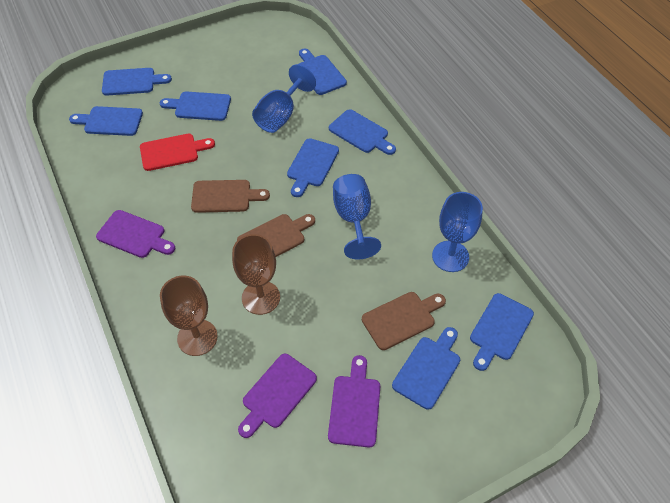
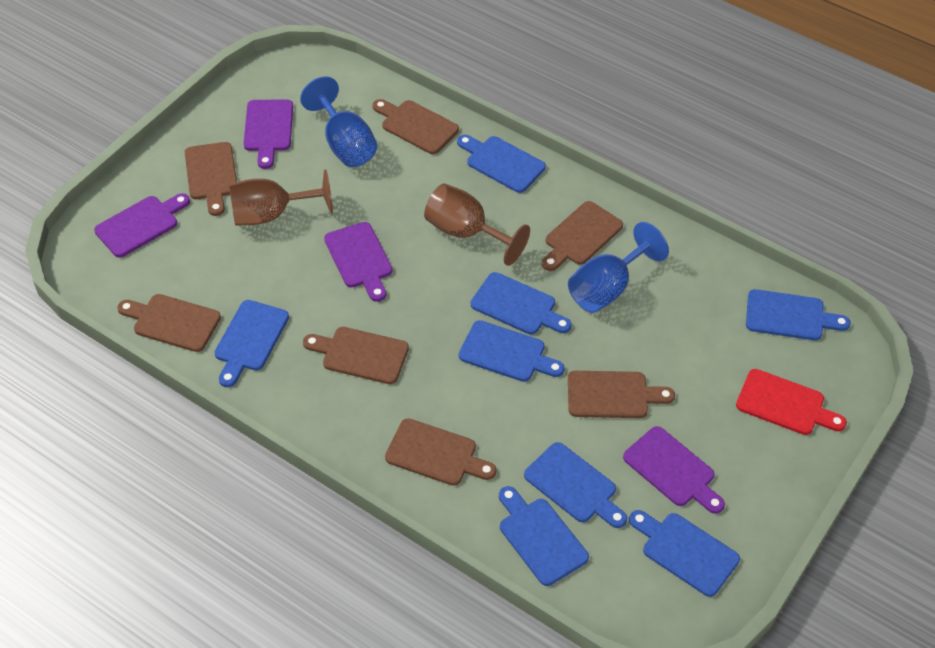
blue goblet: [252,64,316,133] [333,174,381,259] [432,192,483,272] = 3 -> [300,77,377,167] [568,222,669,313] = 2
brown cutting board: [191,180,270,213] [237,214,315,257] [362,292,446,350] = 3 -> [117,294,221,352] [185,142,237,216] [303,327,409,384] [373,99,459,154] [385,418,497,486] [542,201,623,271] [568,371,675,418] = 7
purple cutting board: [96,210,175,258] [238,354,317,438] [328,355,380,448] = 3 -> [94,193,190,257] [243,99,293,169] [324,222,393,302] [623,426,725,514] = 4

